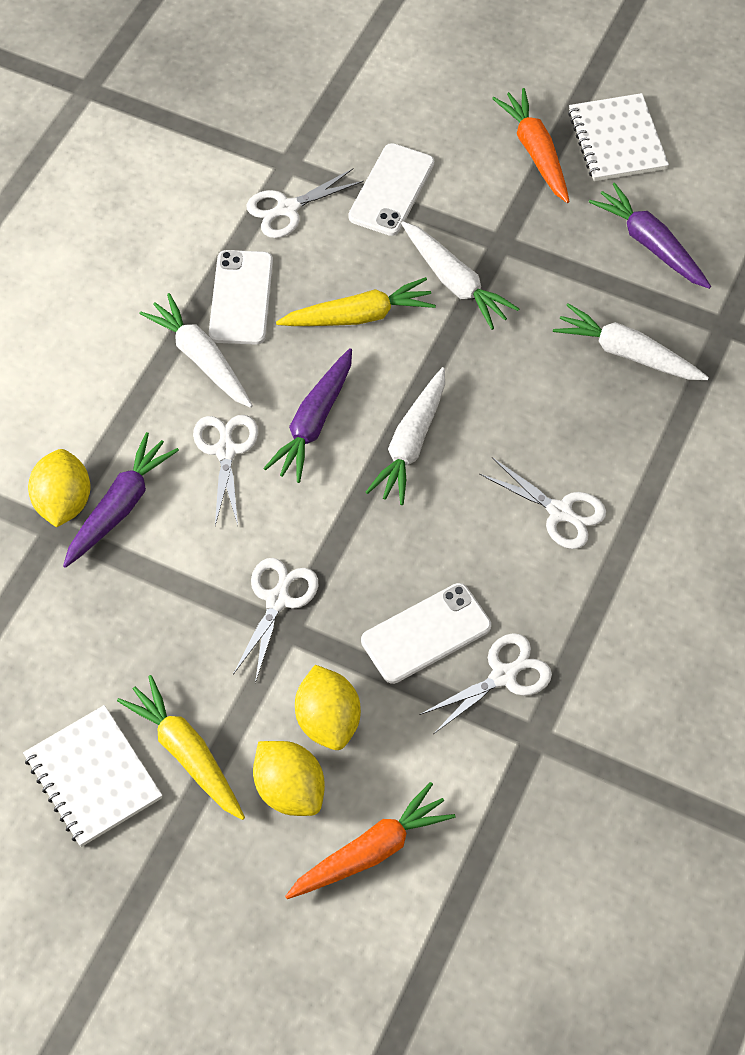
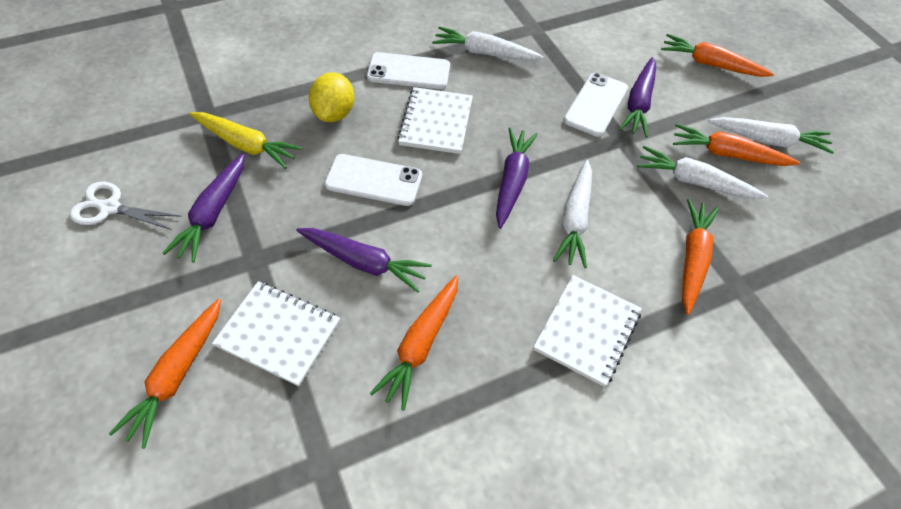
orange carrot: [285,782,455,899] [492,88,570,203] = 2 -> [109,299,221,448] [369,275,458,411] [661,34,774,77] [673,124,800,166] [682,199,719,315] = 5
purple carrot: [63,432,179,568] [263,348,352,483] [589,183,711,289] = 3 -> [163,153,245,263] [296,228,432,292] [496,128,538,229] [619,57,656,138] = 4
white notebook: [23,705,162,847] [568,93,669,181] = 2 -> [212,281,340,386] [397,87,473,154] [533,275,642,387] = 3
white scissors: [193,415,258,526] [233,558,318,683] [246,169,364,238] [419,633,552,734] [479,457,606,549] = 5 -> [69,182,182,230] = 1
yellow carrot: [117,675,245,820] [276,277,436,326] = 2 -> [189,112,303,169] = 1
yellow lemon: [28,449,91,527] [253,741,325,816] [295,665,361,750] = 3 -> [309,72,354,122] = 1

